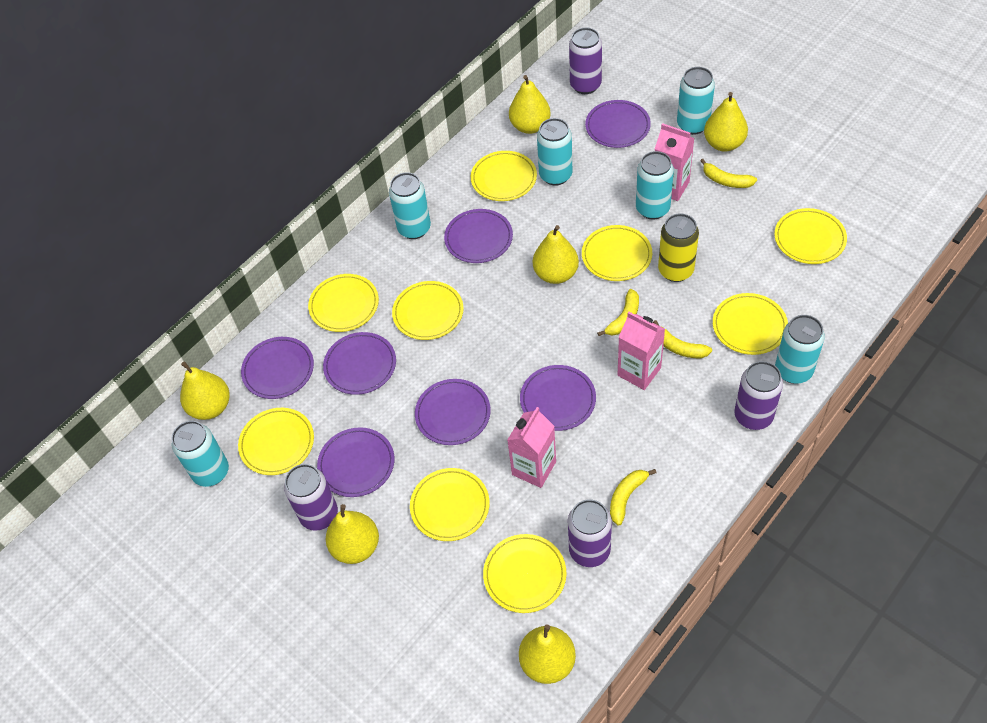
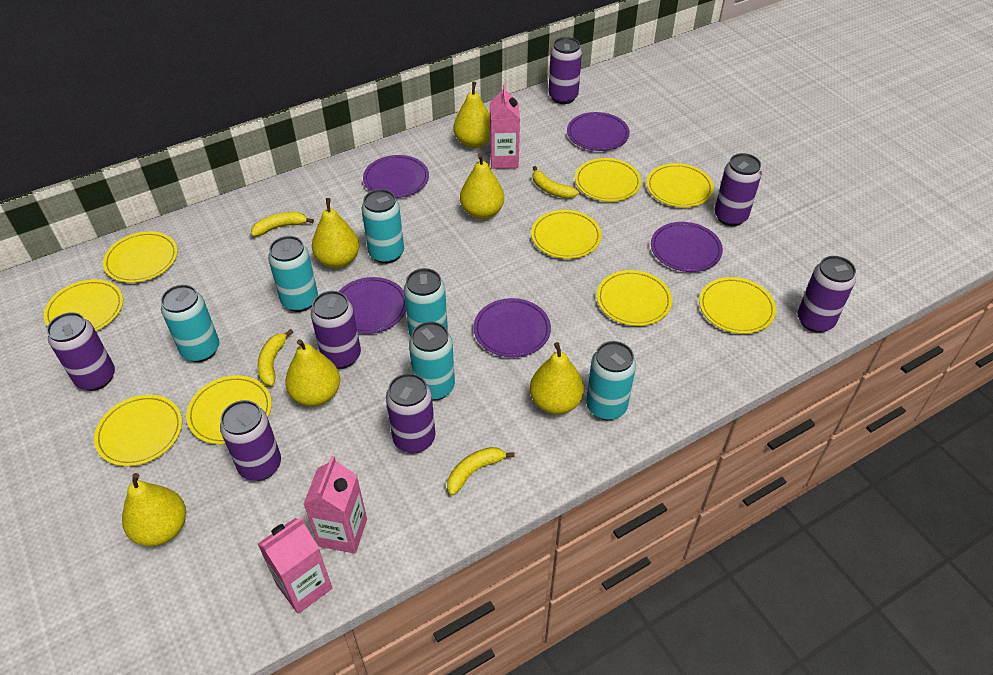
purple can: [284,464,338,531] [568,499,612,567] [569,27,602,94] [734,361,783,430] = 4 -> [47,312,115,391] [220,400,281,481] [311,291,361,369] [386,373,435,453] [548,37,582,104] [714,153,762,226] [797,256,856,333] = 7
purple plate: [241,337,314,399] [317,427,394,497] [323,332,396,395] [415,379,491,445] [444,209,513,263] [520,365,596,431] [585,100,651,148] = 7 -> [338,277,406,334] [363,155,429,198] [474,298,551,358] [567,112,630,151] [651,222,723,272] = 5
yellow can: [658,213,699,282] = 1 -> none = 0

